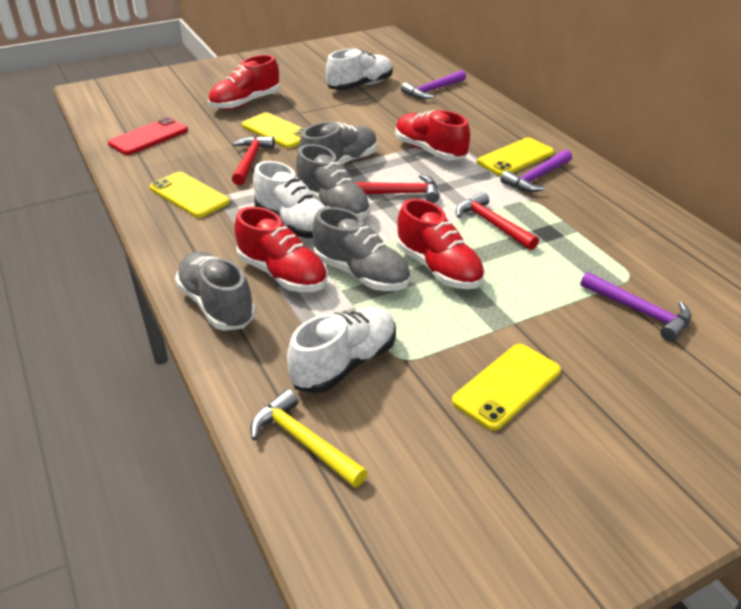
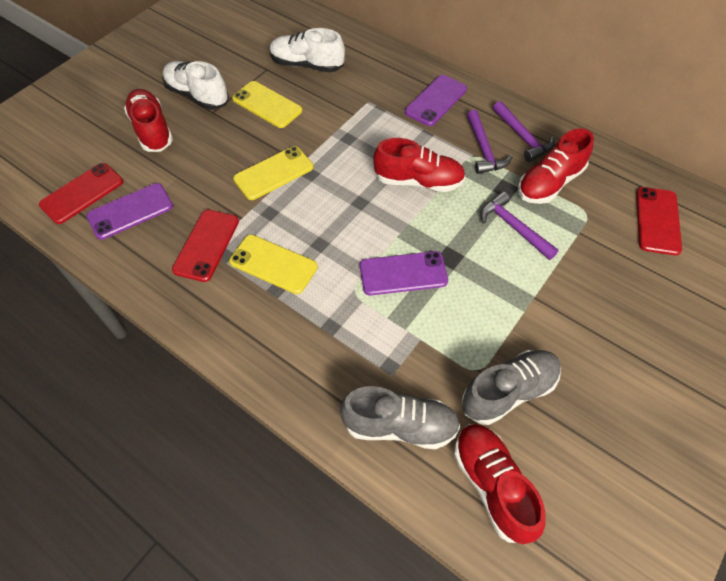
grey shoe: [175,252,256,331] [296,144,371,219] [299,122,377,164] [312,207,410,291] = 4 -> [340,386,460,450] [462,350,561,425] = 2
purple phone: none = 0 -> [86,183,173,240] [360,251,448,295] [405,75,467,126] = 3
red hammer: [232,136,275,185] [354,174,439,203] [456,192,539,250] = 3 -> none = 0
red phone: [108,117,188,155] = 1 -> [39,163,123,224] [172,210,239,282] [636,187,682,255] = 3
white shoe: [253,161,326,238] [287,307,396,393] [326,49,393,90] = 3 -> [162,61,229,110] [270,28,345,73] = 2
yellow hammer: [250,389,368,488] = 1 -> none = 0
yellow phone: [150,172,230,218] [242,113,305,148] [452,344,561,431] [477,138,554,176] = 4 -> [229,235,318,294] [232,81,302,128] [233,146,313,200] = 3

